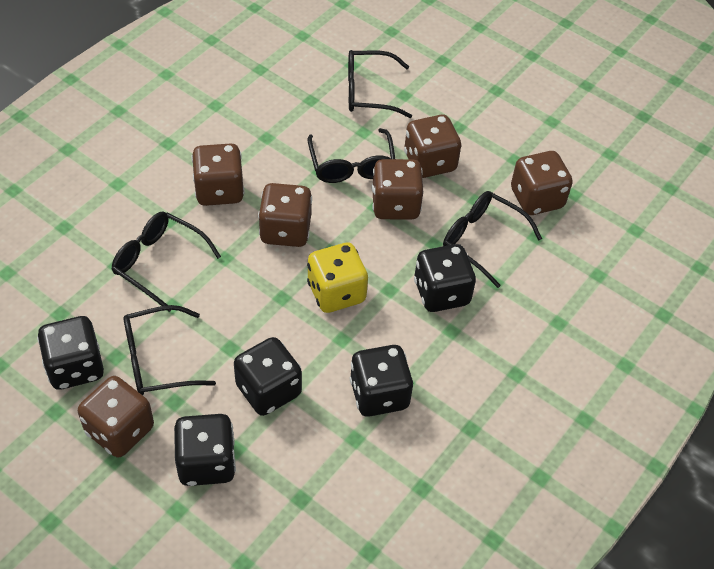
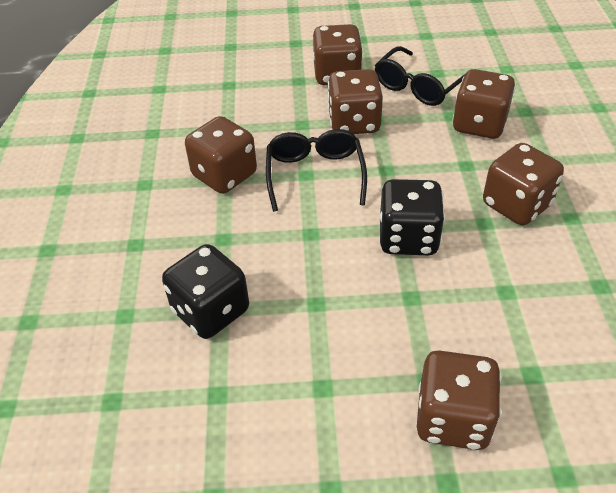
black dice: [37,316,104,390] [174,414,236,486] [234,337,302,416] [350,345,413,417] [414,244,476,312] = 5 -> [162,244,249,339] [379,179,445,255] = 2
black glasses: [111,212,221,312] [123,305,216,395] [307,128,395,183] [348,50,412,118] [443,191,542,288] = 5 -> [266,129,367,212] [375,46,465,106] = 2
yellow dice: [307,242,368,313] = 1 -> none = 0

